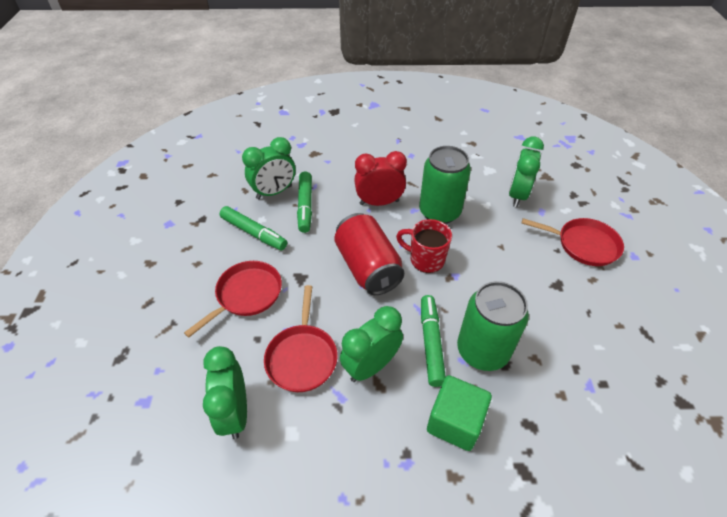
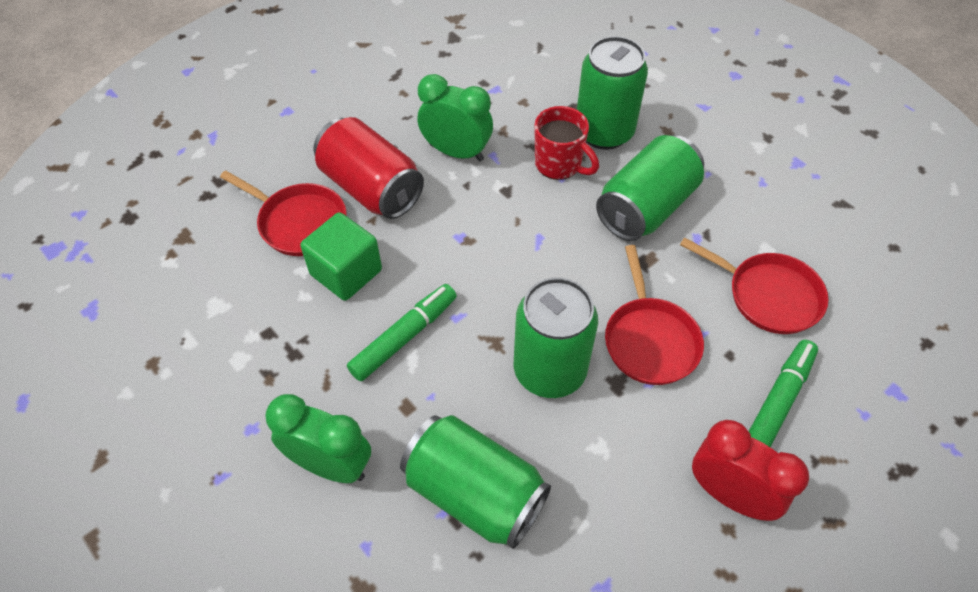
green can: [419,146,471,224] [457,281,529,371] = 2 -> [400,415,551,549] [514,277,598,398] [577,36,648,150] [596,135,704,241] = 4
green clock: [203,346,247,439] [242,137,296,199] [340,306,403,382] [509,137,544,207] = 4 -> [265,394,371,483] [418,74,493,161] = 2
green marker: [220,206,287,250] [297,172,312,233] [421,295,446,387] = 3 -> [347,284,457,381] [749,340,818,447] = 2

